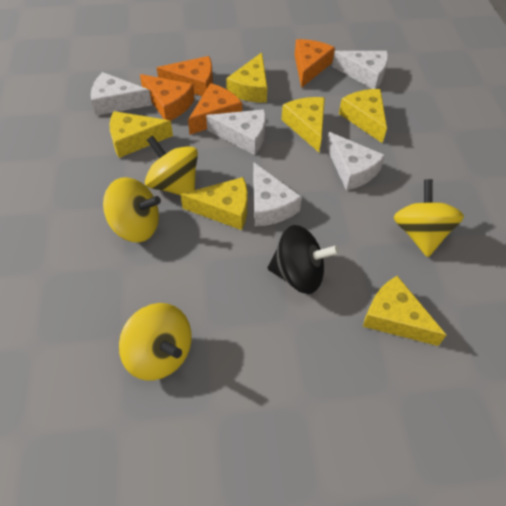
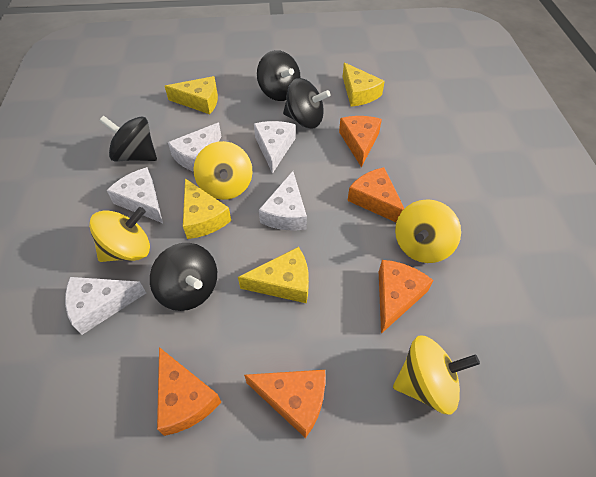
black spinning top: [268,225,339,294] = 1 -> [100,116,157,162] [150,243,217,311] [257,50,301,101] [283,78,331,129] = 4
orange cheese: [140,74,195,121] [157,56,213,96] [188,83,242,135] [294,39,335,88] = 4 -> [157,347,221,436] [244,370,326,438] [339,116,382,168] [347,167,405,222] [379,260,433,334] = 5
yellow cheese: [110,111,173,158] [181,177,248,230] [226,52,267,103] [281,97,325,152] [339,89,387,143] [363,276,446,346] = 6 -> [165,76,218,114] [183,178,231,239] [238,247,309,303] [343,62,385,107] = 4

